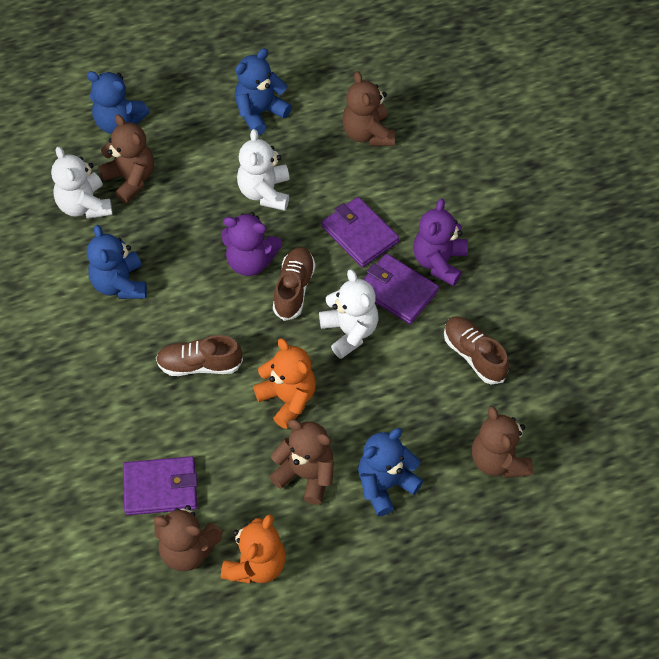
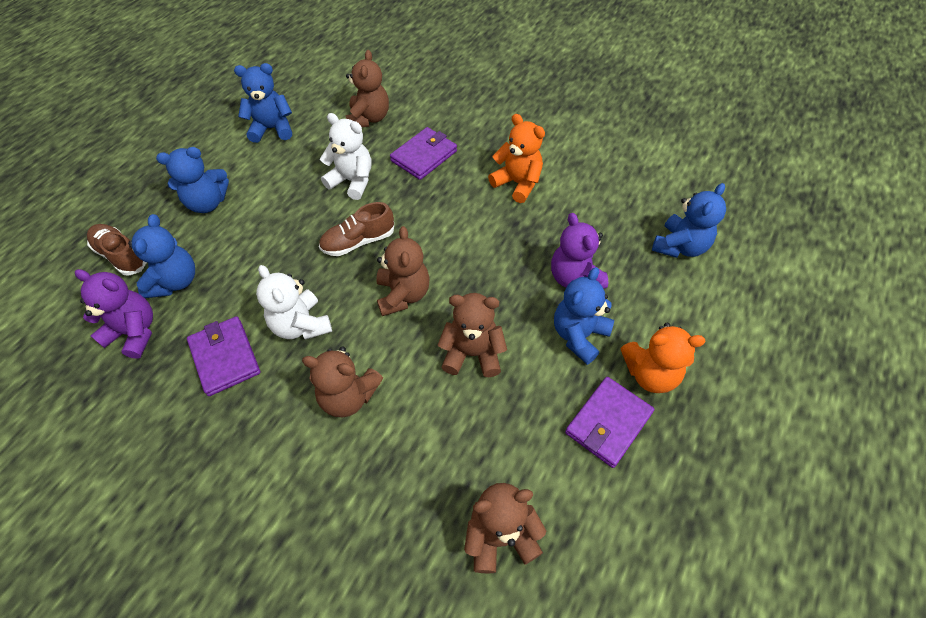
blue teddy bear: [87,71,150,134] [87,225,147,299] [235,48,292,135] [358,428,423,516] = 4 -> [128,214,195,298] [156,147,229,213] [234,63,292,143] [554,267,614,365] [652,183,726,258] = 5
brown shoe: [156,335,243,376] [273,247,316,321] [444,317,509,384] = 3 -> [87,224,147,275] [319,202,394,256] = 2
white teddy bear: [51,147,112,219] [237,129,290,211] [319,269,378,359] = 3 -> [256,265,332,340] [320,113,371,200] = 2

